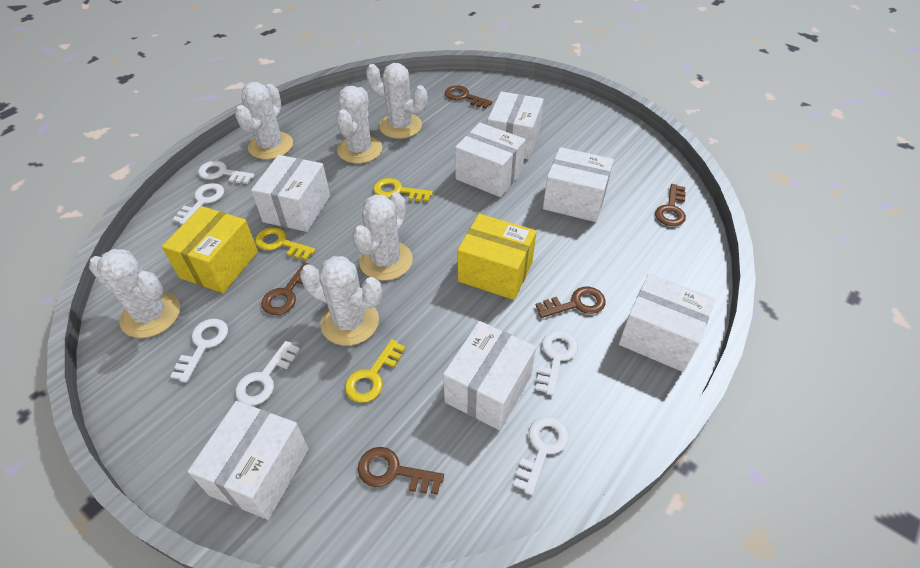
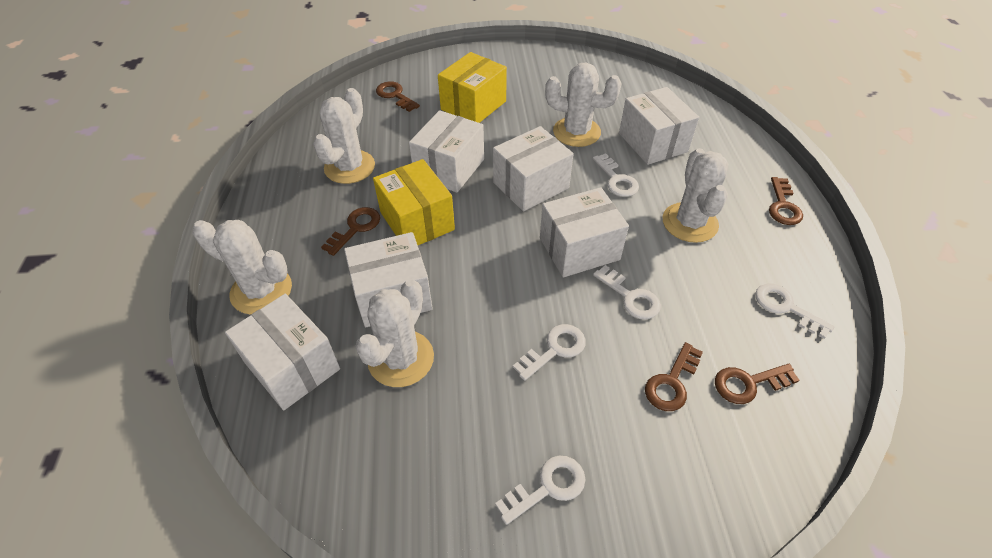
white box: [188,401,309,520] [251,155,330,232] [443,321,536,430] [455,123,526,197] [487,91,544,160] [543,147,614,222] [619,273,715,372] = 7 -> [225,294,340,410] [344,232,433,327] [409,110,484,193] [493,126,573,211] [540,187,629,277] [619,87,699,165] = 6
white cactus: [89,249,180,338] [235,82,293,160] [300,256,382,346] [337,86,382,164] [352,192,413,281] [366,63,428,139] = 6 -> [193,220,292,315] [313,88,375,184] [355,279,434,387] [545,63,622,147] [662,148,728,243] = 5
white key: [170,319,228,383] [173,183,224,225] [198,161,255,184] [235,341,300,406] [513,416,569,495] [536,330,578,396] = 6 -> [495,456,586,525] [513,324,586,381] [593,153,639,197] [593,265,661,319] [755,284,835,339] = 5
yellow key: [255,227,315,260] [345,339,406,403] [373,178,433,202] = 3 -> none = 0

